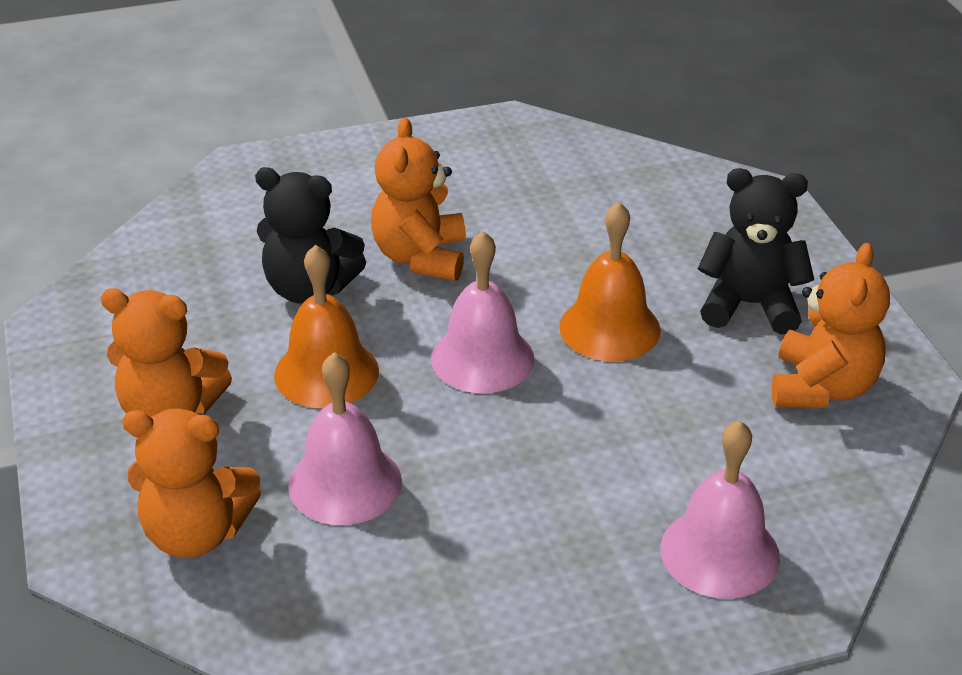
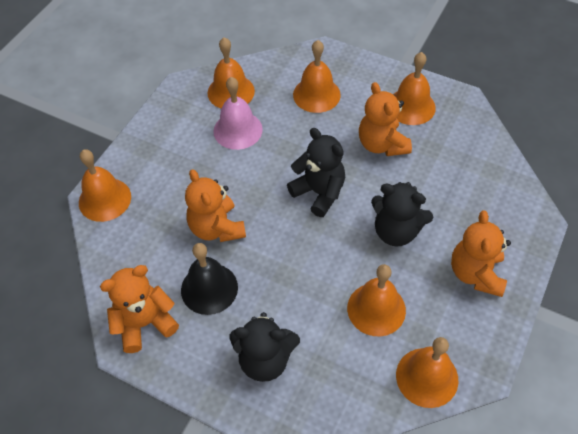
black bell: none = 0 -> [181,243,238,315] = 1
black teddy bear: [255,167,366,304] [698,168,814,334] = 2 -> [229,312,300,382] [287,128,345,217] [371,182,433,246] = 3
orange bell: [274,245,379,408] [559,202,661,361] = 2 -> [79,149,131,222] [208,37,255,108] [293,40,341,113] [347,264,406,336] [394,52,436,125] [396,337,458,408] = 6
pink bell: [288,352,402,525] [431,231,534,393] [660,420,780,599] = 3 -> [213,77,263,150] = 1

